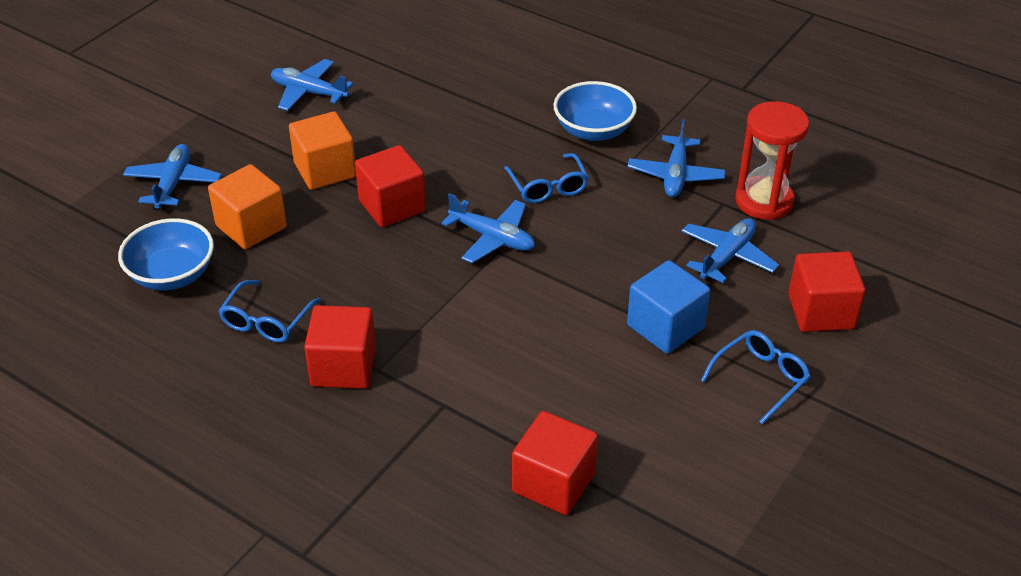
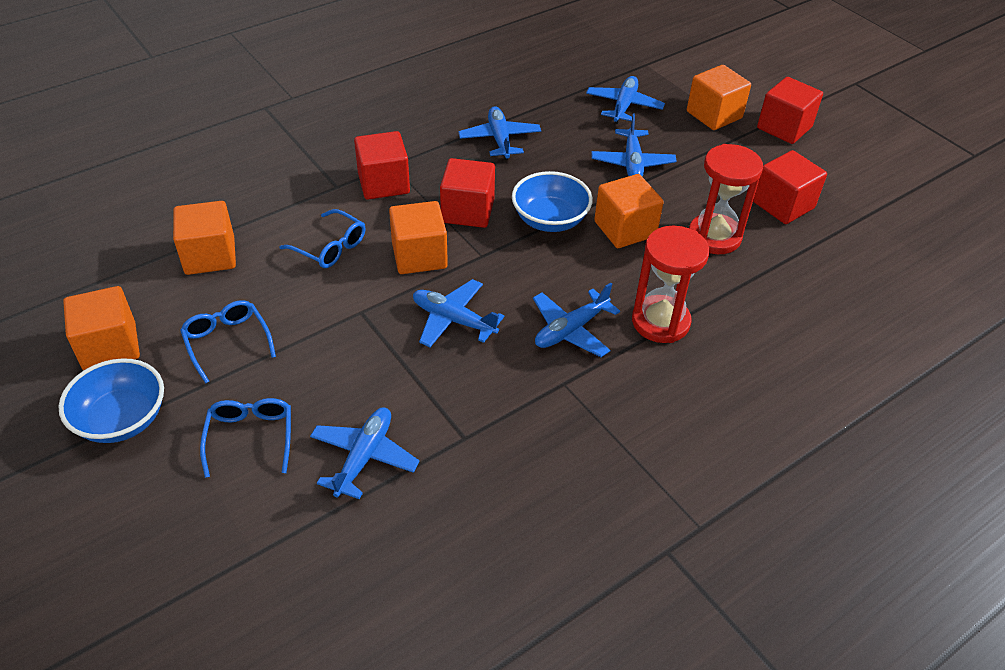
blue cube: [627,260,710,354] = 1 -> none = 0
blue plane: [123,144,222,210] [271,59,353,111] [442,193,535,263] [627,119,726,197] [682,218,779,283] = 5 -> [310,408,420,499] [413,279,504,347] [458,106,541,160] [533,283,620,357] [586,76,665,124] [591,114,676,176] = 6
orange cube: [208,164,287,249] [289,111,356,190] = 2 -> [63,286,140,370] [173,201,236,275] [389,201,448,274] [594,174,664,248] [687,65,751,130] = 5
red hourglass: [735,101,809,220] = 1 -> [632,226,709,343] [689,144,763,254] = 2

